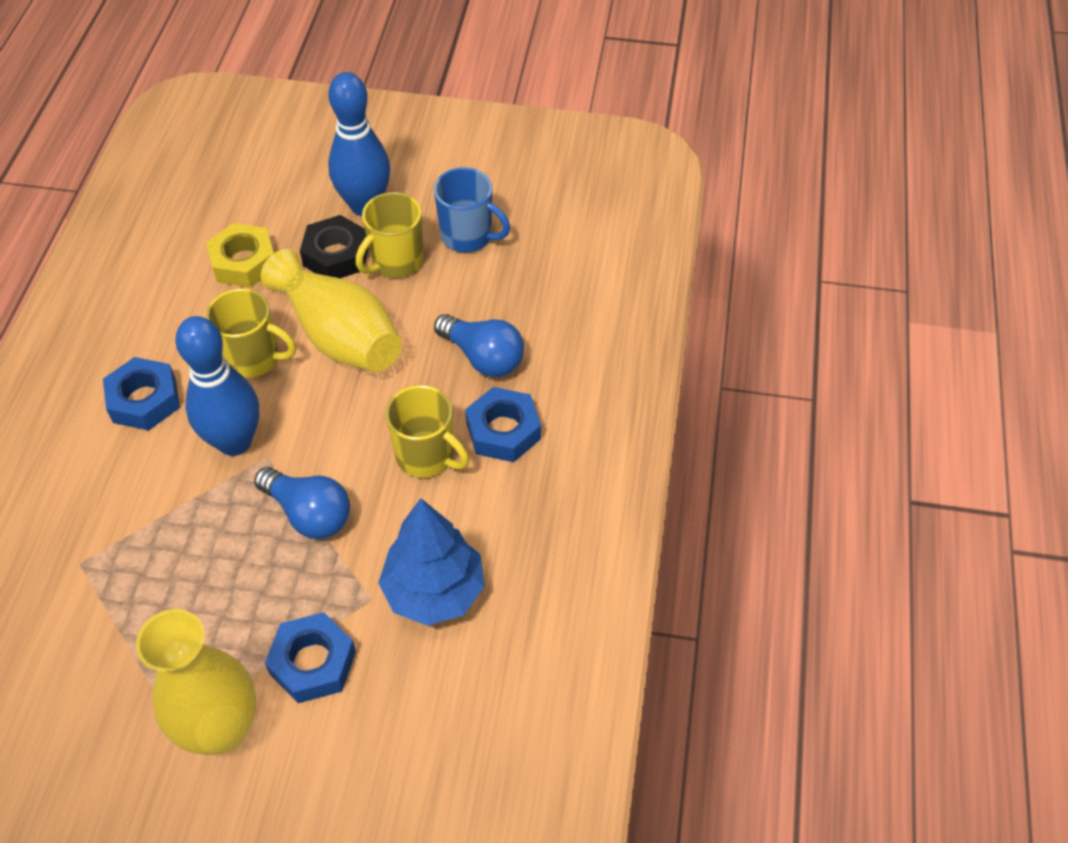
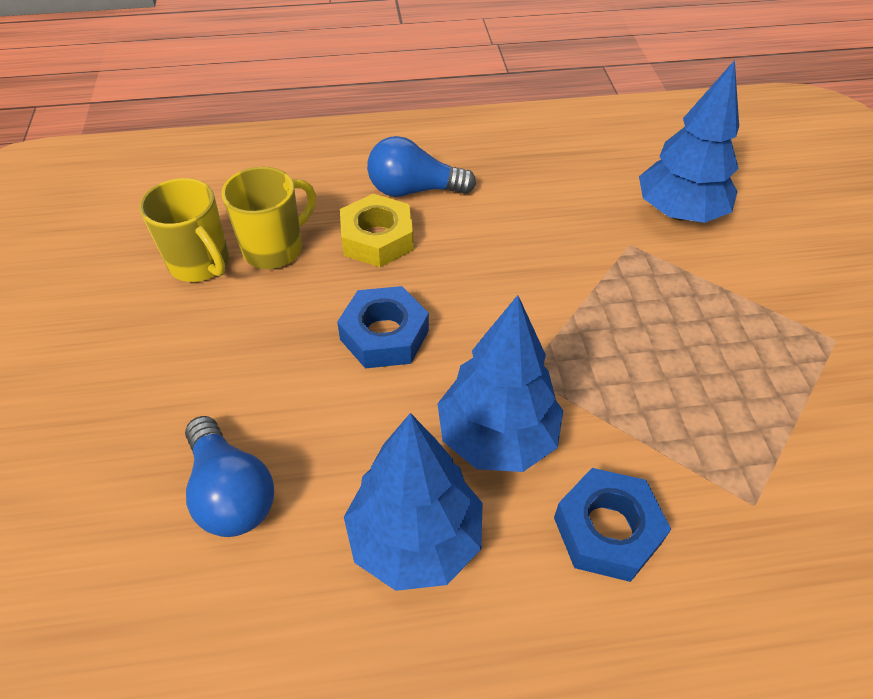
black nut: [300,215,369,278] = 1 -> none = 0
blue bowling pin: [175,316,259,456] [328,72,391,216] = 2 -> none = 0
blue mug: [434,167,510,253] = 1 -> none = 0
blue nut: [103,357,180,430] [265,612,356,703] [465,387,541,462] = 3 -> [337,286,429,368] [554,468,671,582] = 2
blue tree: [378,498,485,626] = 1 -> [344,413,483,591] [437,295,563,472] [639,60,739,223] = 3
yellow mug: [206,288,296,378] [356,192,423,278] [385,385,469,478] = 3 -> [139,178,229,282] [222,167,316,269] = 2
yellow vase: [136,609,256,755] [261,249,402,372] = 2 -> none = 0

